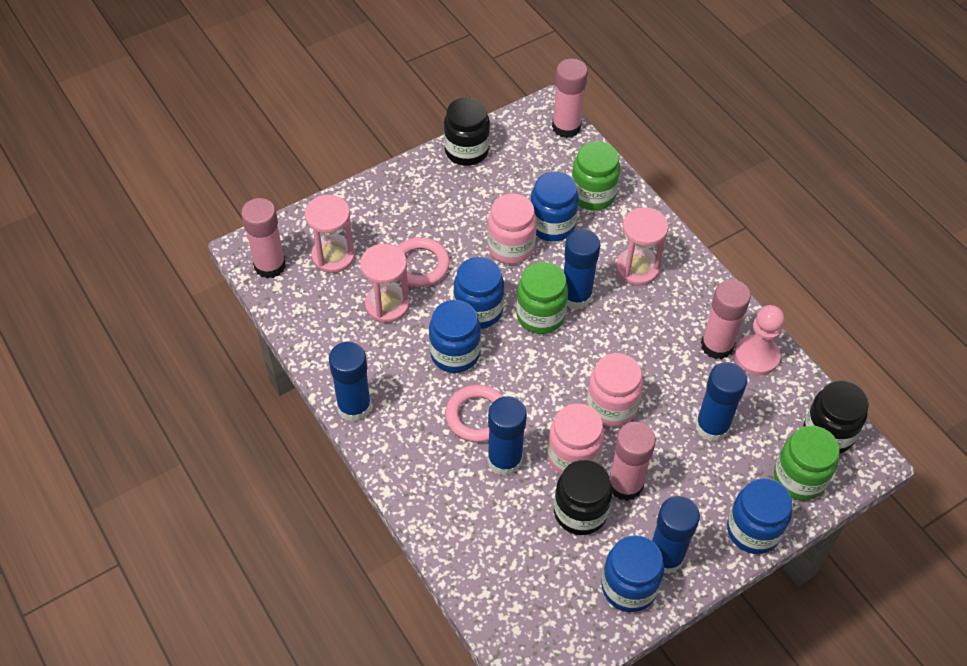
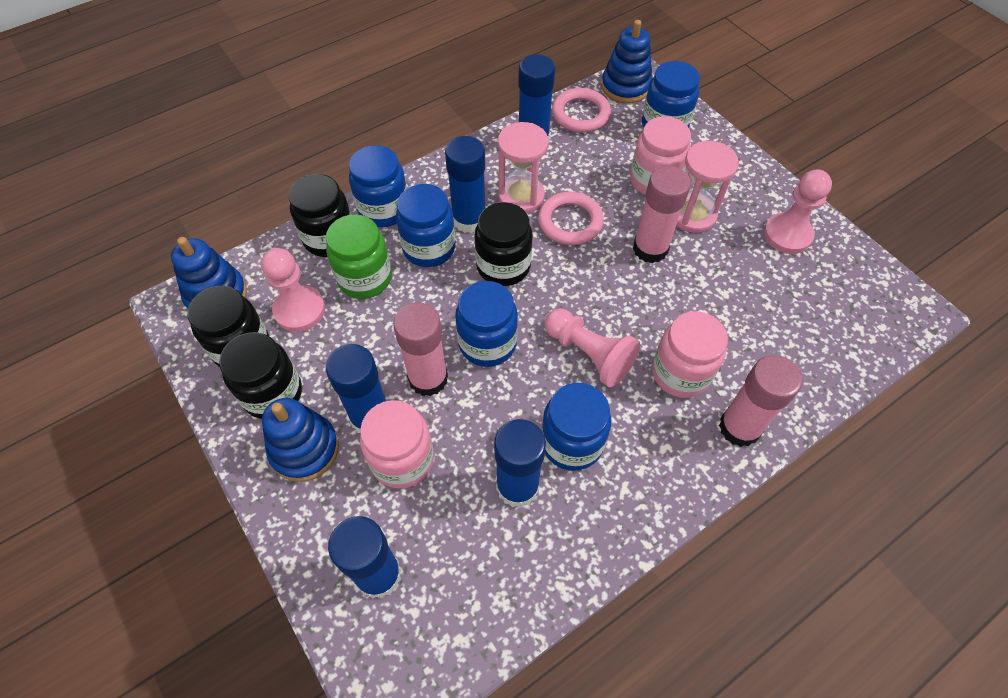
black jar: [444,97,490,166] [554,459,613,535] [803,380,869,454] = 3 -> [187,286,269,367] [219,332,302,419] [288,174,351,257] [474,202,533,286] = 4
blue stacking toy: none = 0 -> [171,237,247,309] [262,398,339,482] [601,20,652,103] = 3
green jar: [516,262,568,334] [572,141,620,211] [774,426,839,501] = 3 -> [326,214,392,299] = 1
pink glue stick: [241,198,286,279] [552,59,588,138] [610,422,656,501] [701,279,751,359] = 4 -> [393,302,448,396] [633,166,691,263] [719,355,802,447] = 3
pink hourglass: [305,195,355,273] [360,244,409,323] [616,207,668,286] = 3 -> [498,122,549,213] [676,141,739,233] = 2
pink pawn: [734,305,785,376] = 1 -> [261,248,325,332] [544,308,640,387] [764,169,832,254] = 3

